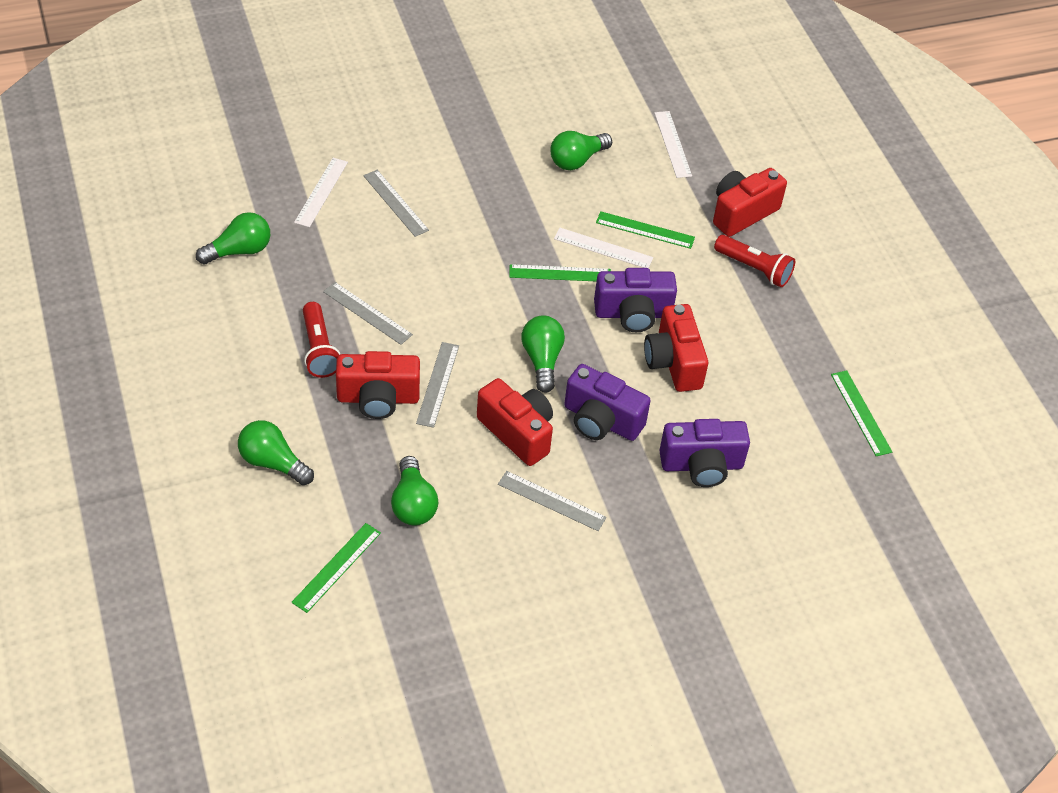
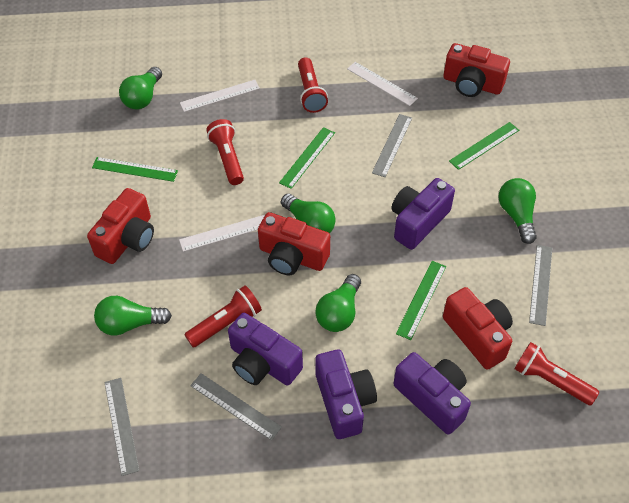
purple camera: [564,364,651,441] [594,268,677,332] [659,419,750,487] = 3 -> [228,313,303,386] [315,349,377,439] [392,178,455,250] [393,352,471,435] = 4
red flashlight: [303,302,341,378] [714,235,795,287] = 2 -> [185,285,262,347] [206,119,244,185] [298,57,328,113] [515,342,599,405] = 4

